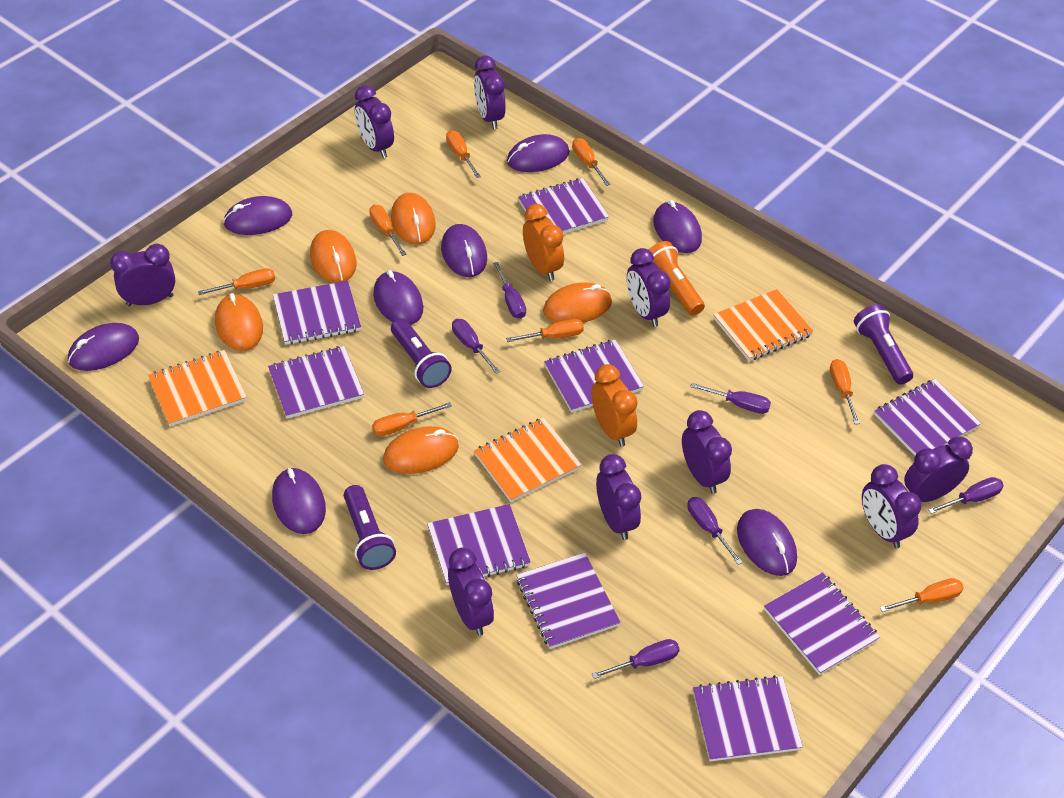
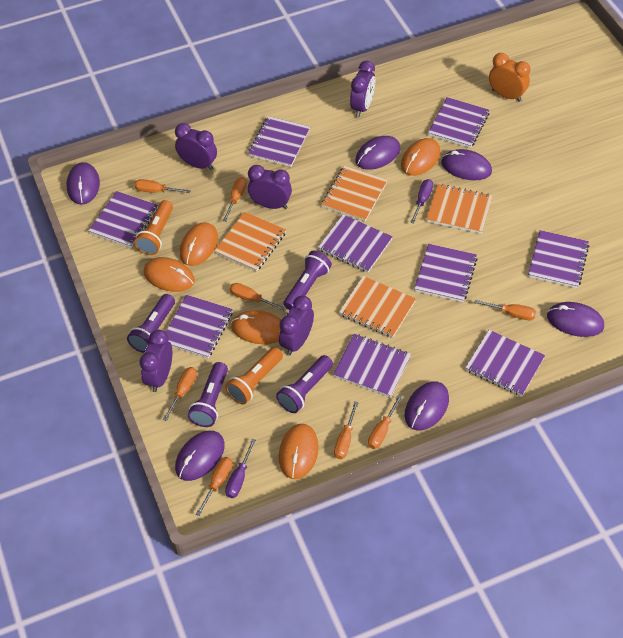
orange clock: [523,204,564,281] [591,364,638,447] = 2 -> [489,53,530,102] = 1
orange flashlight: [649,241,705,316] = 1 -> [134,200,173,255] [225,347,283,405] = 2
orange notebook: [148,350,247,426] [474,418,582,502] [713,289,814,361] = 3 -> [214,212,286,272] [321,166,388,221] [339,276,416,338] [426,184,493,234] = 4
purple clock: [110,244,175,306] [355,85,394,158] [448,548,494,636] [474,56,506,129] [596,454,641,540] [627,248,671,327] [682,410,732,494] [862,464,921,548] [904,436,973,502] = 9 -> [140,330,172,392] [175,123,217,170] [248,165,292,209] [279,295,314,356] [350,61,375,117] = 5
purple flashlight: [344,485,396,570] [391,318,452,388] [854,304,913,385] = 3 -> [127,294,175,353] [188,362,228,427] [276,355,333,413] [283,251,332,310] = 4
purple mouse: [68,323,139,371] [223,196,292,235] [272,468,326,534] [373,270,423,325] [441,224,487,277] [507,134,569,172] [653,200,702,253] [737,509,797,576] = 8 -> [66,162,100,205] [175,431,225,481] [355,136,400,170] [405,381,449,431] [441,149,492,180] [547,302,604,337] = 6
purple screwdriver: [452,319,500,374] [493,262,526,319] [592,639,680,679] [687,497,743,565] [690,383,771,414] [928,477,1004,514] = 6 -> [225,439,256,498] [410,179,433,223] = 2

